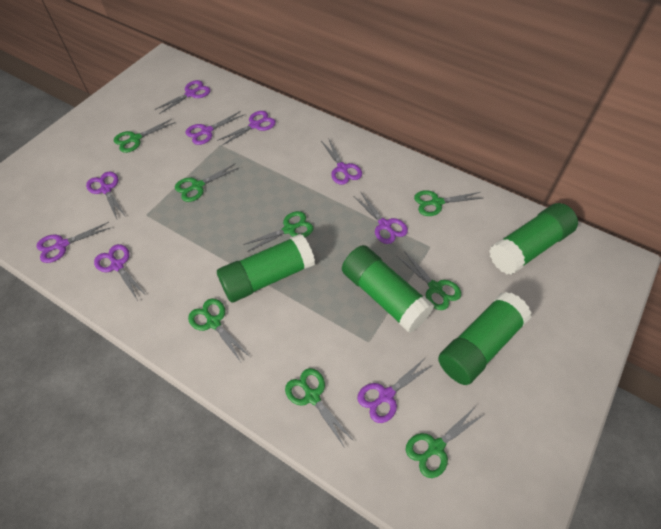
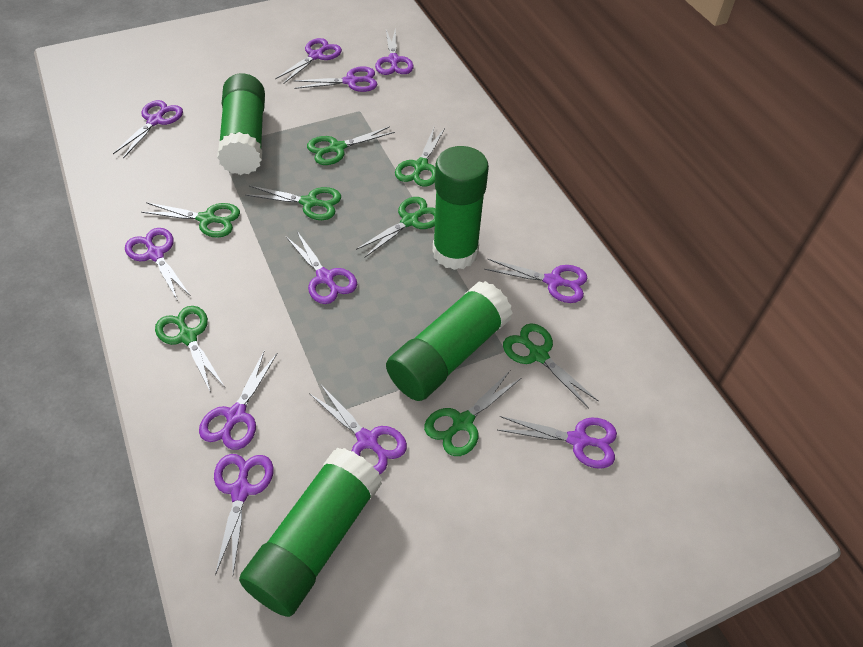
purple scissors: [36,222,110,263] [86,171,126,219] [94,244,147,301] [155,80,210,114] [186,111,243,145] [217,111,276,146] [321,138,362,185] [353,191,408,244] [357,357,434,423] = 9 -> [113,100,183,158] [125,228,190,301] [199,350,278,450] [214,454,274,575] [275,38,342,84] [286,231,357,304] [294,67,377,92] [309,384,407,474] [375,27,414,75] [484,259,587,303] [498,416,617,469] = 11

